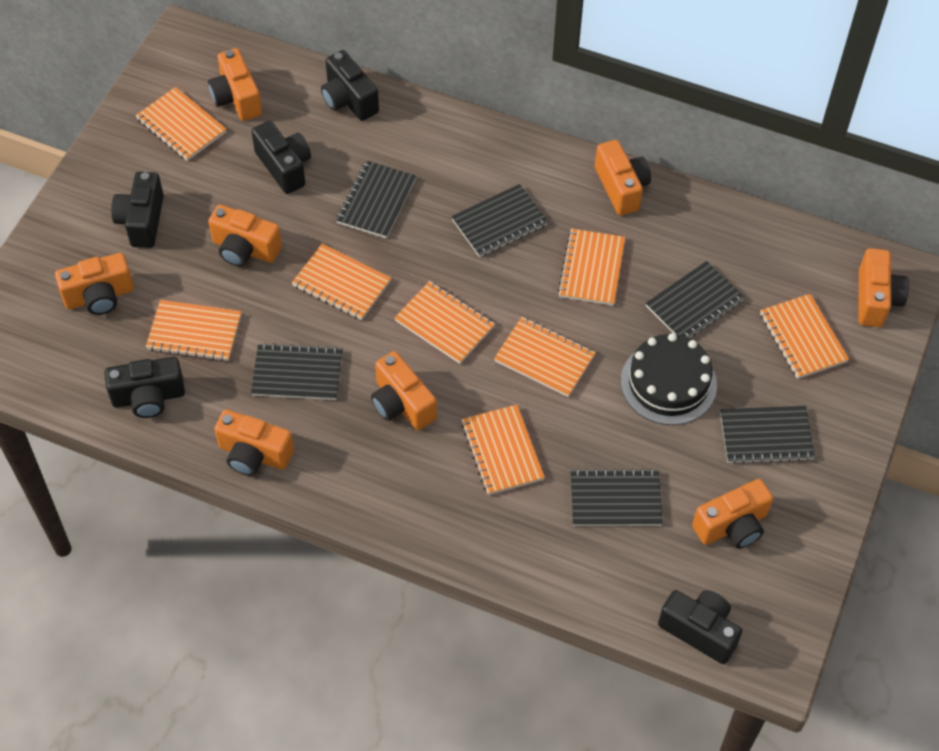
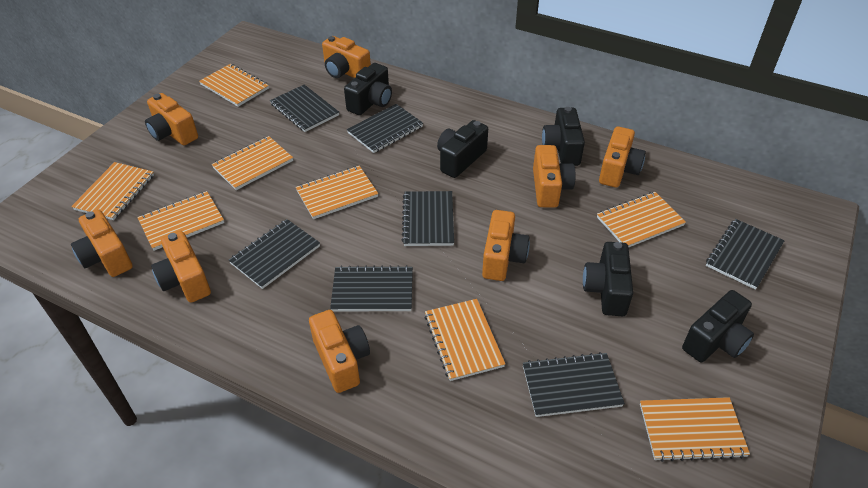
black cake: [621,333,717,425] = 1 -> none = 0
black notebook: [251,343,342,400] [336,161,416,238] [451,184,548,257] [571,468,663,526] [645,261,744,338] [720,406,815,464] = 6 -> [229,219,320,289] [270,84,339,132] [330,265,413,311] [347,104,423,153] [402,191,454,246] [523,352,625,417] [706,219,785,290] = 7

